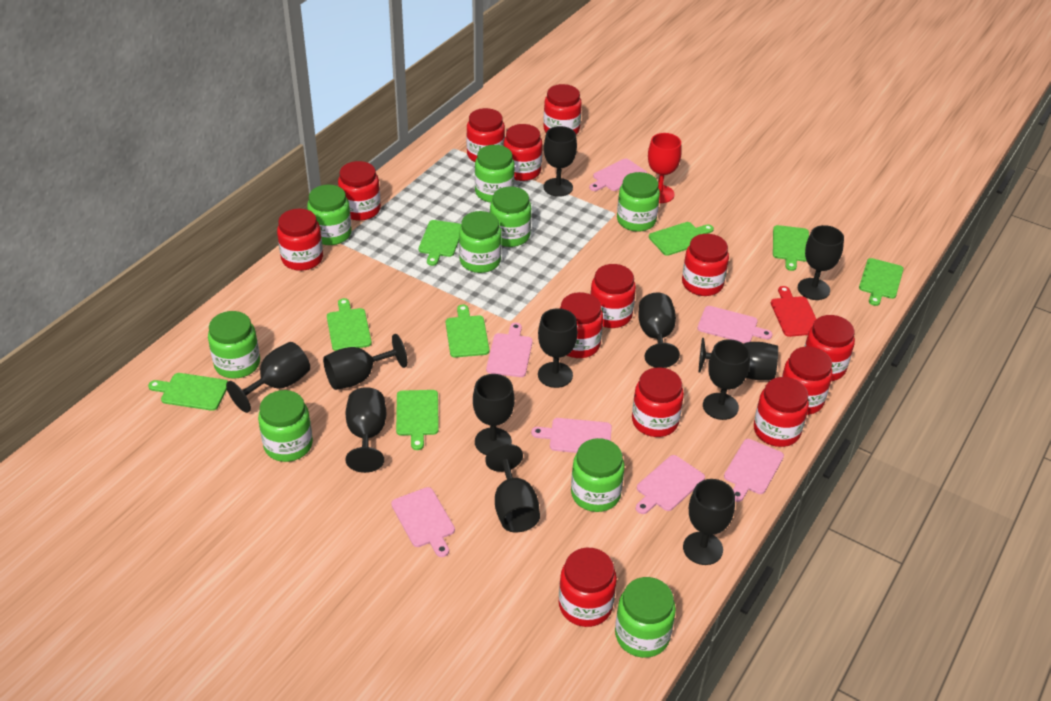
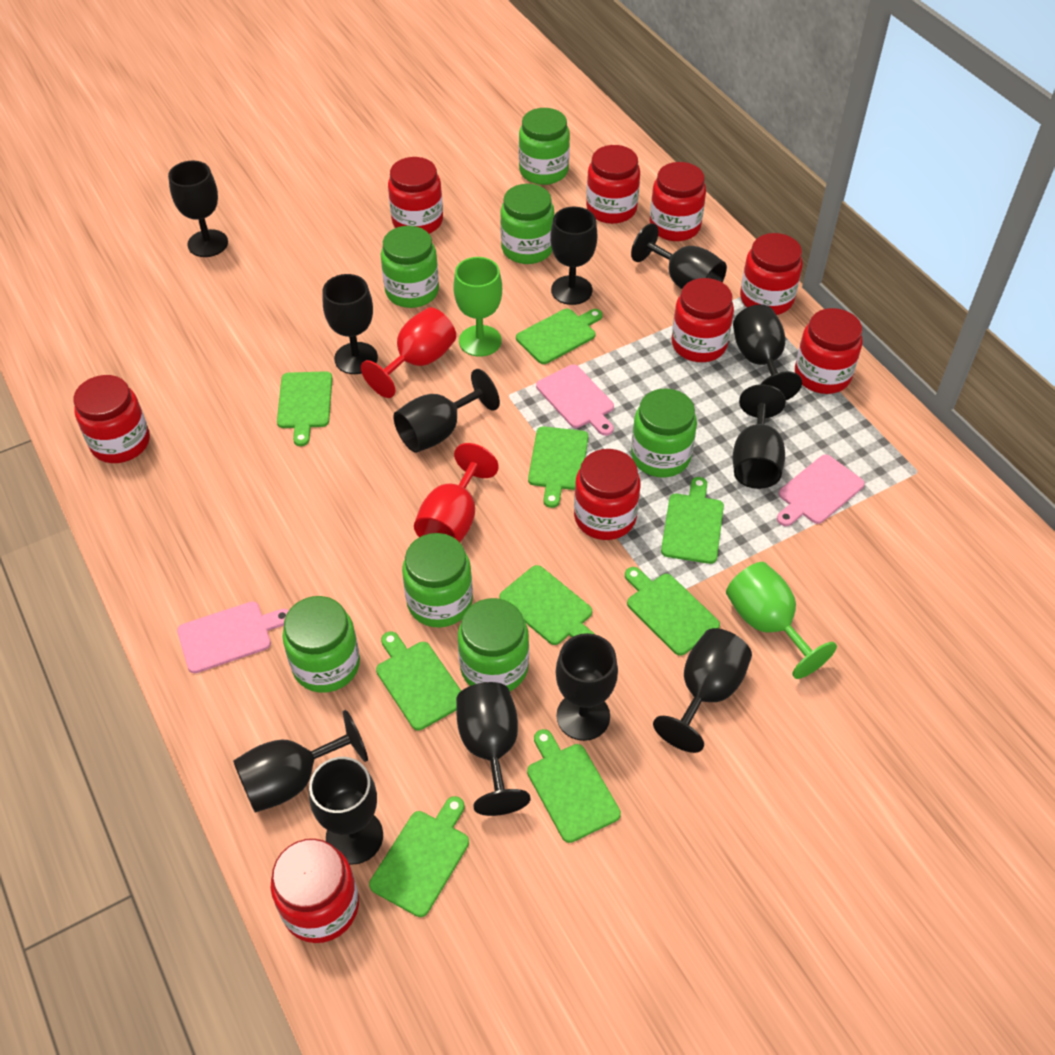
green cutting board: [148,373,228,411] [327,298,372,351] [396,390,439,450] [419,220,461,266] [446,305,489,357] [649,222,714,256] [773,225,809,271] [859,258,904,306] = 8 -> [277,371,332,446] [369,796,469,917] [376,632,461,730] [499,565,596,645] [516,309,603,364] [527,729,621,843] [528,427,588,508] [625,567,720,656] [661,477,724,564] = 9
green goblet: none = 0 -> [453,257,502,357] [726,562,837,679] = 2
green jar: [208,311,260,379] [258,390,313,462] [307,185,352,245] [459,211,502,273] [475,145,515,203] [490,186,531,247] [571,438,625,512] [615,577,676,658] [617,172,660,232] = 9 -> [282,596,360,693] [381,226,439,308] [402,533,473,628] [458,598,529,691] [500,184,555,264] [519,108,570,185] [631,388,697,477] = 7
pink cutting board: [391,487,455,557] [486,323,533,377] [531,418,612,453] [589,159,647,191] [636,455,705,514] [697,306,772,343] [724,439,784,502] = 7 -> [177,601,289,673] [536,365,614,436] [777,455,865,526] = 3
red cutting board: [771,286,817,337] = 1 -> none = 0
red goblet: [648,133,682,203] = 1 -> [361,307,456,398] [414,443,499,542] = 2
red jar: [277,209,323,271] [338,161,381,221] [466,108,505,162] [504,124,542,181] [543,84,582,135] [559,548,617,627] [560,292,603,358] [590,264,636,328] [632,367,684,437] [682,234,729,296] [754,377,809,447] [782,347,833,415] [804,315,855,381] = 13 -> [73,375,150,463] [271,839,359,943] [388,157,443,234] [574,449,640,540] [586,145,640,224] [650,162,706,241] [672,278,734,362] [740,233,803,315] [795,308,863,394] = 9

